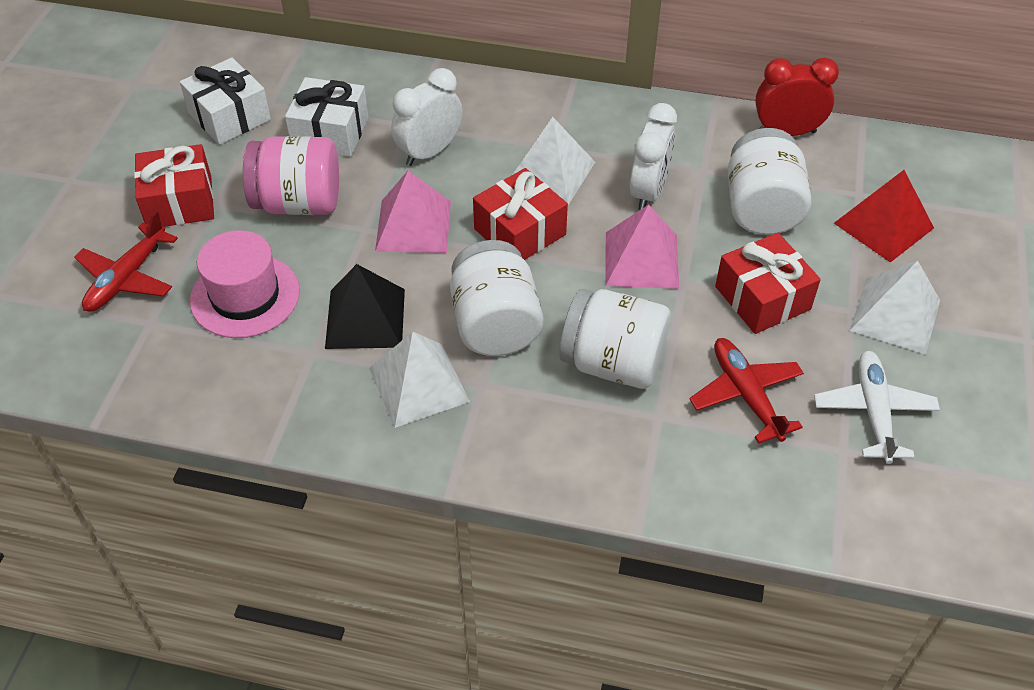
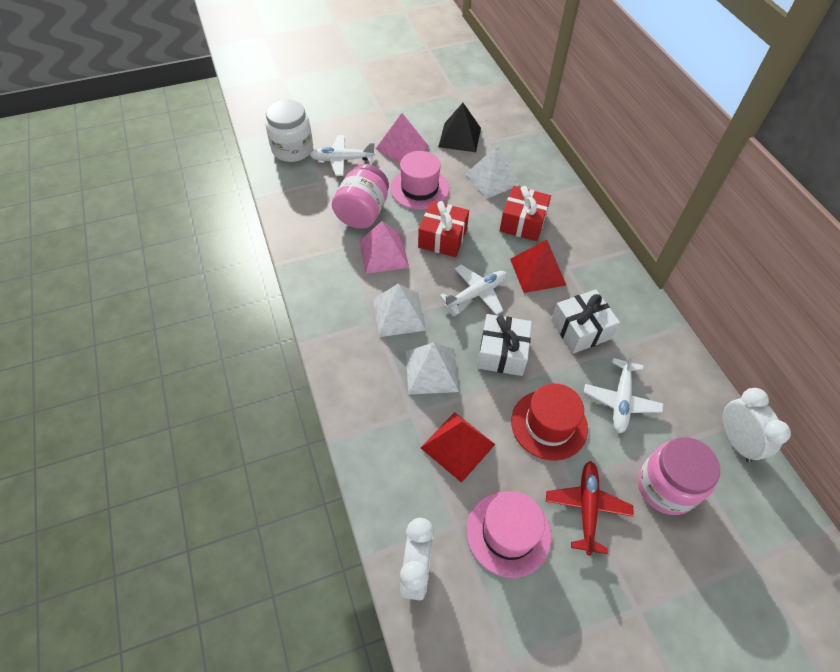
pink hat: [190,230,300,338] = 1 -> [390,151,449,210] [467,492,551,578] = 2
pink jar: [243,136,339,215] = 1 -> [332,164,389,229] [638,437,720,515] = 2
red clock: [755,58,839,136] = 1 -> none = 0
red gift: [134,144,214,227] [473,168,568,260] [715,233,821,334] = 3 -> [418,201,469,257] [500,186,551,241] = 2
red hat: none = 0 -> [511,383,588,461] = 1
red plane: [74,211,178,312] [690,338,804,444] = 2 -> [546,461,634,555] = 1
red pyramid: [834,170,934,263] = 1 -> [421,412,495,483] [510,240,566,293] = 2
white jar: [450,240,543,356] [559,289,670,389] [728,128,811,235] = 3 -> [265,100,313,162] = 1
white plane: [814,351,940,464] = 1 -> [310,135,375,176] [439,265,507,315] [584,351,663,434] = 3

